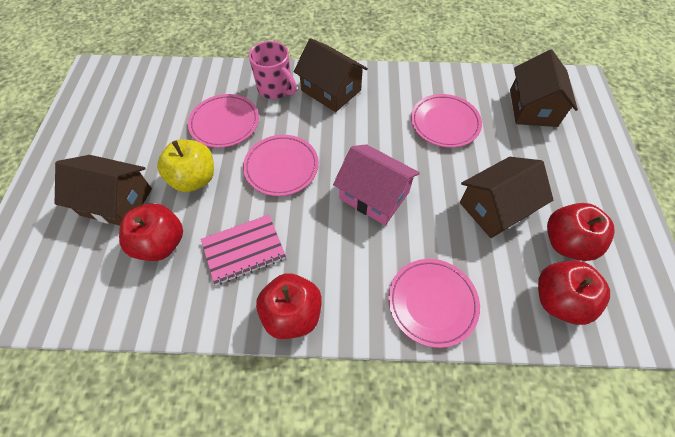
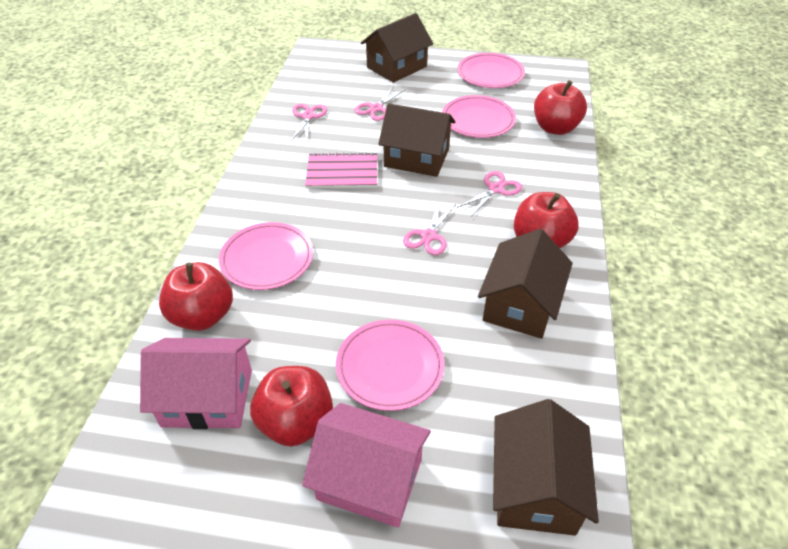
pink house: [333,144,420,225] = 1 -> [140,338,252,429] [302,403,431,528] = 2
pink mug: [249,41,297,99] = 1 -> none = 0
pink scissors: none = 0 -> [291,104,327,141] [354,87,406,121] [403,202,456,255] [457,171,522,216] = 4
yellow apple: [157,139,214,192] = 1 -> none = 0

